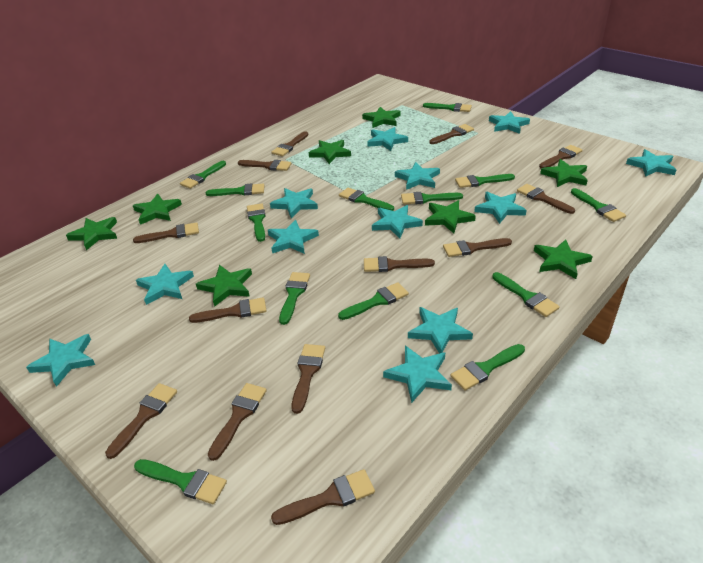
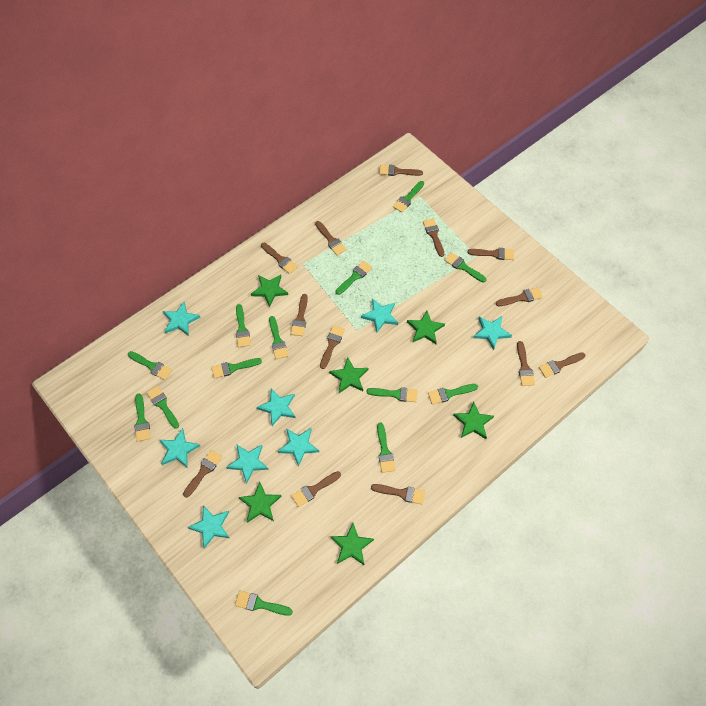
green star: [66,217,117,250] [133,194,182,225] [196,265,252,307] [309,140,351,164] [362,107,400,128] [425,200,476,233] [534,240,593,279] [540,159,588,187] = 8 -> [239,482,282,523] [251,275,288,307] [329,357,368,393] [330,523,374,565] [407,311,445,344] [453,402,494,439] = 6
turquoise star: [26,334,95,387] [136,264,194,305] [268,220,319,254] [270,188,318,218] [367,127,408,151] [372,205,423,239] [383,346,452,403] [395,162,440,190] [408,307,473,354] [474,192,527,224] [489,111,530,134] [626,149,676,177] = 12 -> [159,428,200,468] [163,302,201,336] [187,505,229,549] [226,445,269,484] [257,389,296,426] [278,428,319,467] [361,298,398,332] [473,316,512,350] = 8

